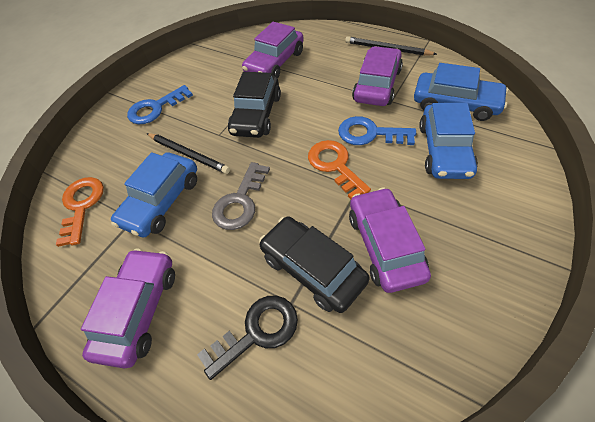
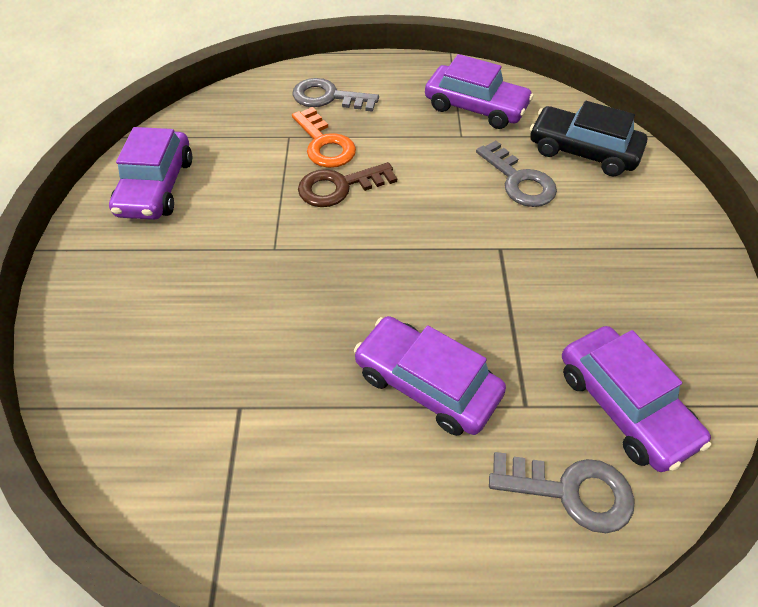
black car: [228,72,281,138] [259,216,370,313] = 2 -> [530,101,647,176] = 1
black key: [197,295,298,380] = 1 -> none = 0
black pencil: [146,133,230,174] [345,36,437,56] = 2 -> none = 0
blue car: [111,152,197,237] [414,63,509,121] [419,103,478,179] = 3 -> none = 0
blue key: [127,85,193,124] [338,116,416,145] = 2 -> none = 0
brown key: none = 0 -> [298,162,397,207] = 1
grey key: [212,162,270,230] = 1 -> [292,78,379,112] [476,141,557,207] [489,452,635,533] = 3
orange key: [56,177,104,247] [308,140,371,199] = 2 -> [292,107,356,168] = 1

